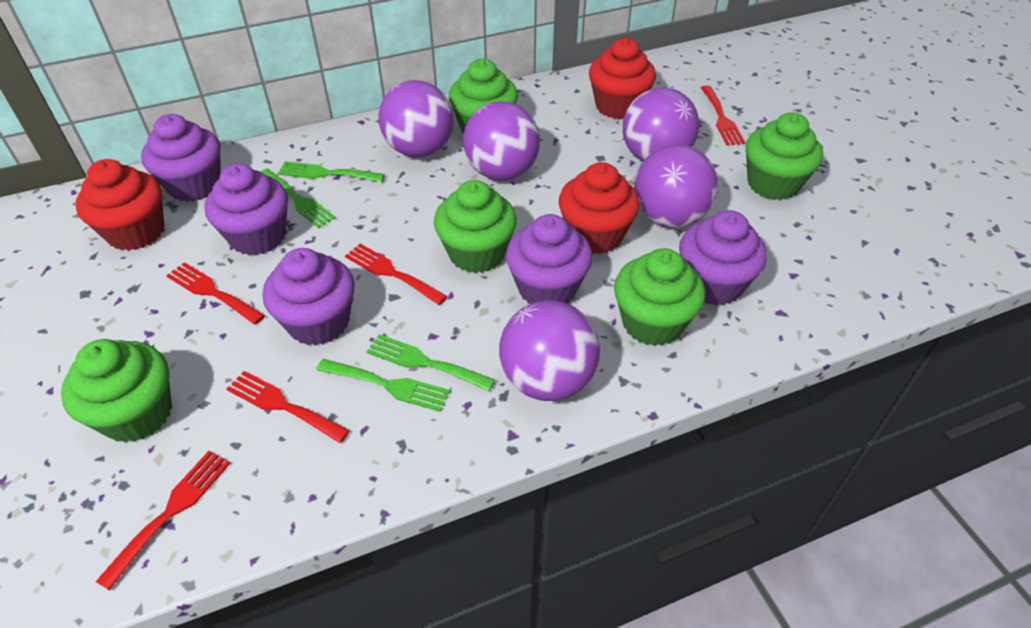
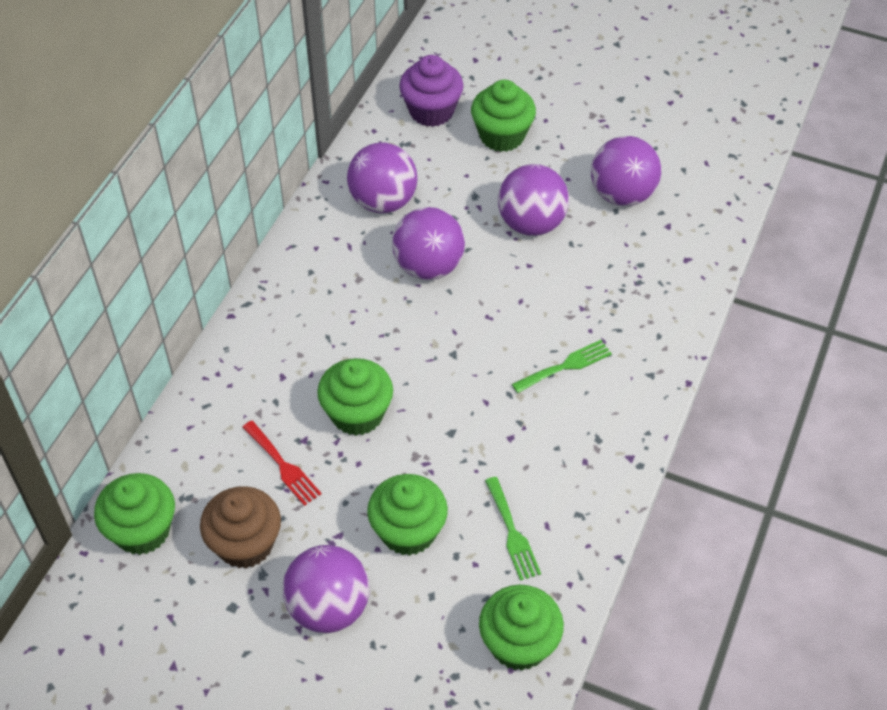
brown cupcake: none = 0 -> [200,486,281,568] = 1
green fork: [260,169,336,228] [278,161,385,182] [316,359,450,412] [366,334,495,391] = 4 -> [485,477,541,581] [512,340,612,393] = 2
purple cupcake: [141,114,221,202] [204,163,288,255] [263,248,355,346] [506,214,593,304] [679,210,767,306] = 5 -> [399,55,464,127] = 1
red cupcake: [75,159,164,251] [559,162,640,254] [589,38,656,119] = 3 -> none = 0
red fork: [96,451,230,590] [166,262,265,325] [226,371,350,443] [345,244,448,305] [701,85,746,146] = 5 -> [242,421,321,506] = 1

